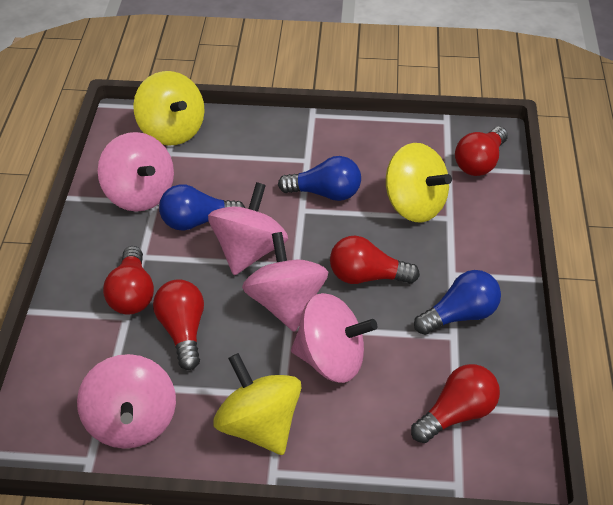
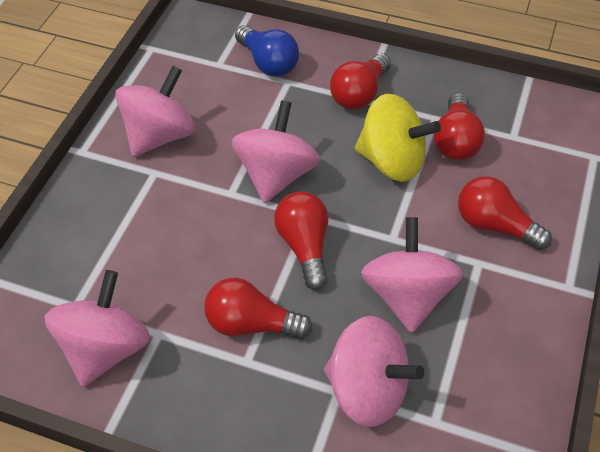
blue light bulb: [159,184,245,231] [278,156,361,201] [414,270,501,335] = 3 -> [235,25,299,76] = 1
yellow spinning top: [133,71,205,146] [213,353,301,455] [386,143,452,222] = 3 -> [355,94,441,182] = 1

